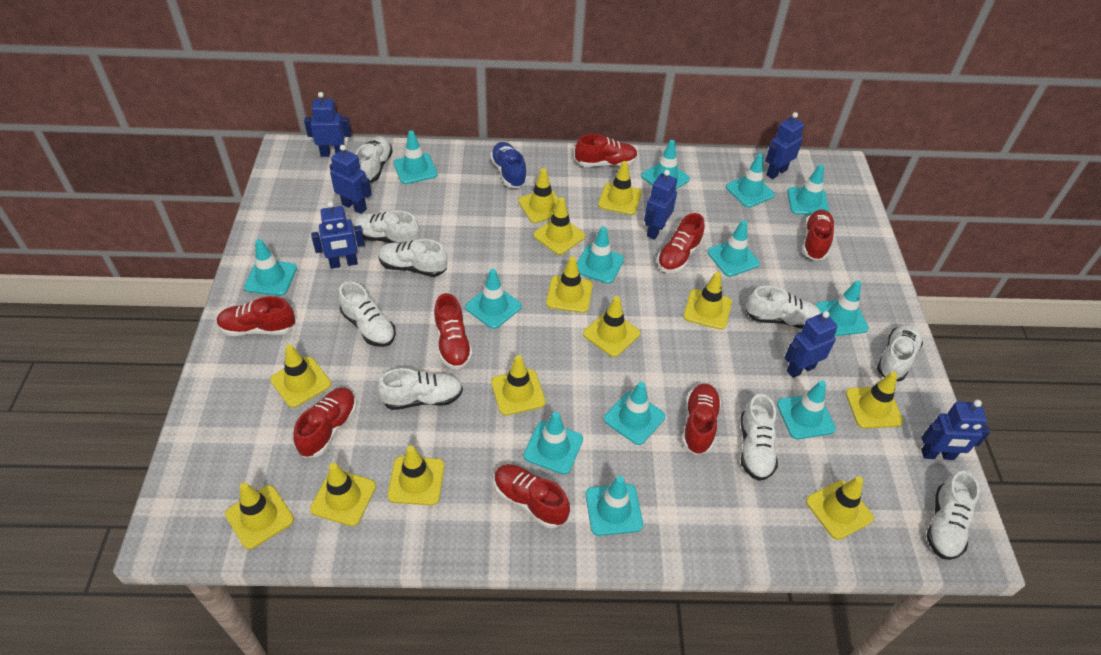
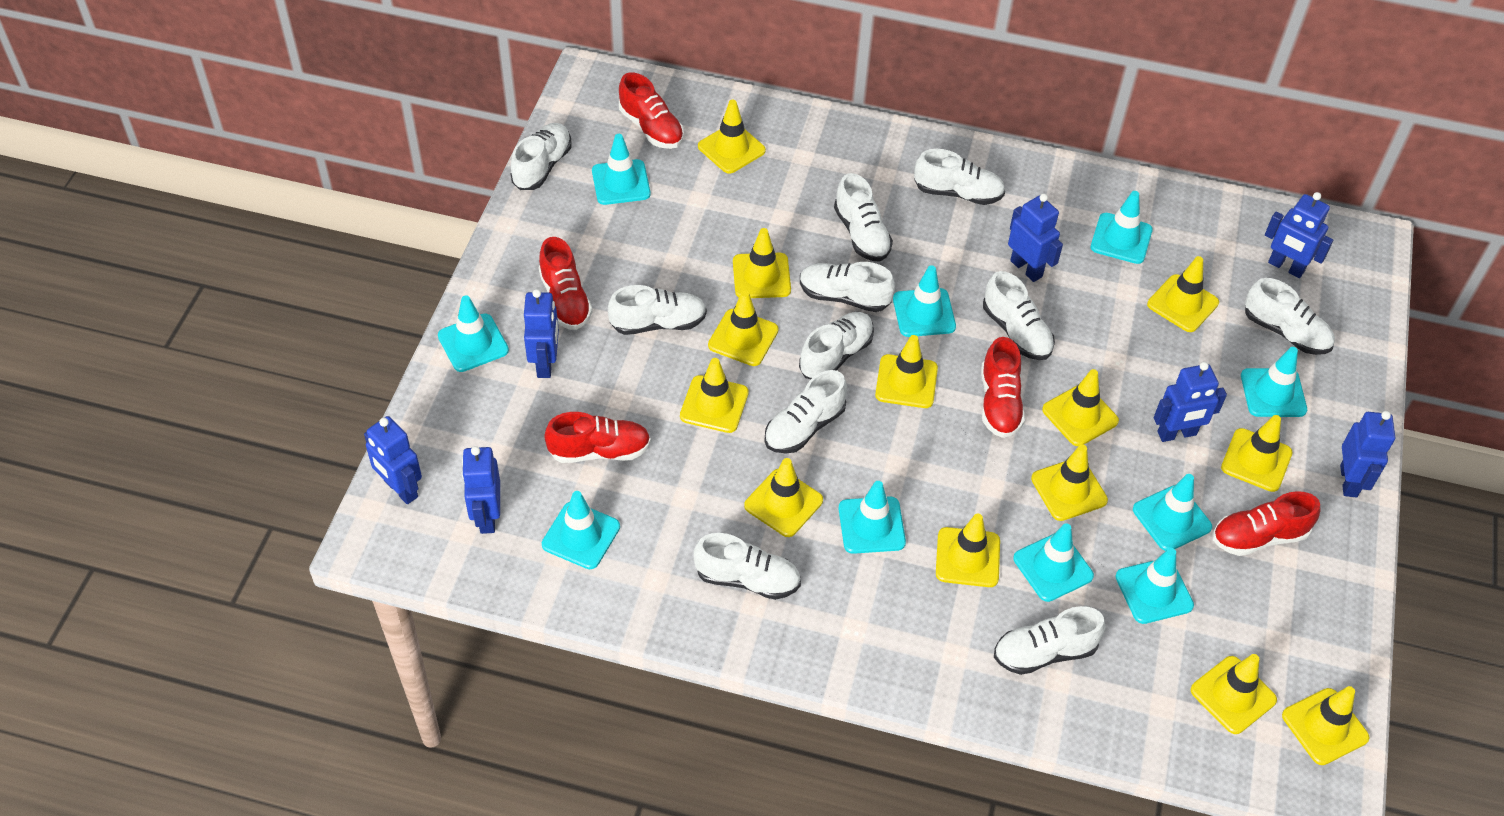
blue shoe: [490,142,527,188] = 1 -> none = 0
red shoe: [217,296,296,336] [294,387,357,458] [434,293,473,370] [494,464,570,528] [575,134,638,167] [657,213,705,273] [682,383,721,455] [802,209,835,261] = 8 -> [539,237,592,330] [544,412,651,463] [619,72,684,149] [981,337,1025,438] [1213,491,1320,556] = 5
turquoise traffic cone: [244,239,297,296] [393,130,438,184] [465,269,522,329] [523,412,583,475] [577,226,624,284] [585,476,643,536] [604,382,665,445] [641,140,690,190] [708,220,760,277] [726,153,775,208] [777,381,836,439] [787,164,830,215] [815,281,869,336] = 13 -> [438,296,509,372] [542,491,620,569] [592,134,651,205] [839,481,906,554] [893,265,956,337] [1013,523,1094,602] [1091,191,1153,264] [1115,548,1194,624] [1133,474,1212,551] [1241,347,1307,417] = 10
white shoe: [338,281,396,347] [353,210,420,243] [356,136,393,182] [377,368,463,410] [378,239,447,277] [741,394,778,481] [746,286,821,329] [877,324,923,381] [926,471,980,560] = 9 -> [511,123,571,190] [608,285,707,335] [694,533,801,600] [764,370,847,454] [799,312,874,379] [800,262,895,312] [834,173,893,261] [914,149,1005,205] [983,271,1055,360] [994,606,1106,675] [1245,278,1335,355] = 11

